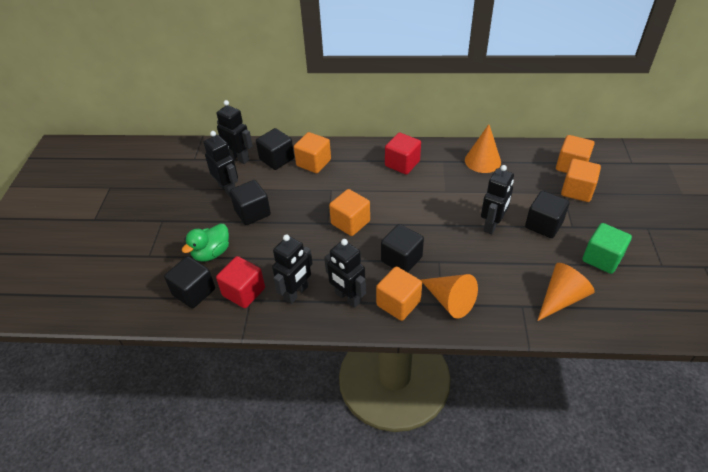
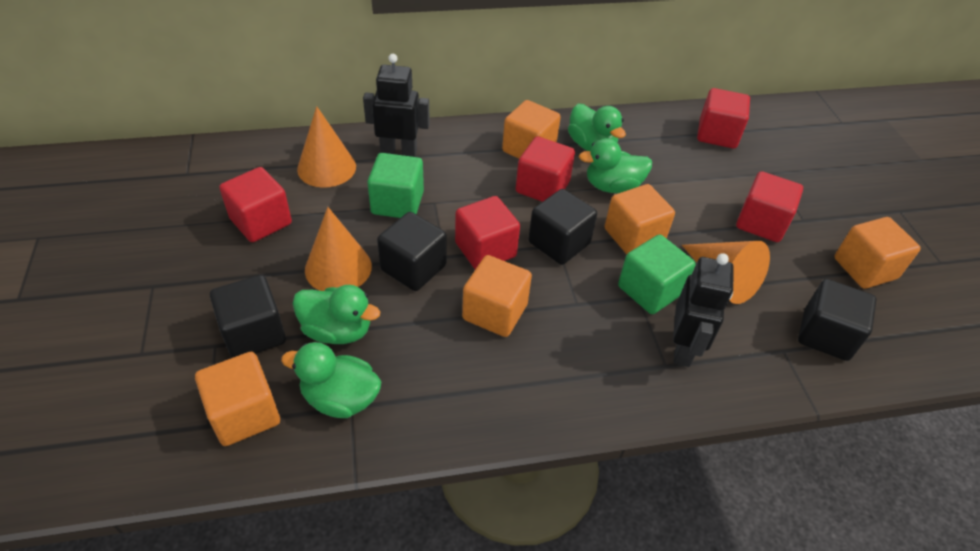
black cube: [164,256,215,308] [230,180,271,225] [256,128,294,170] [381,224,424,272] [525,191,570,238] = 5 -> [210,275,286,358] [377,212,446,291] [528,189,597,265] [798,279,877,361] = 4
black robot: [204,131,238,197] [217,100,253,164] [272,234,313,304] [324,239,366,308] [481,165,514,235] = 5 -> [363,54,430,157] [673,253,734,367] = 2
green cube: [582,223,632,274] = 1 -> [367,153,424,218] [618,235,696,314] = 2
green duck: [182,223,229,262] = 1 -> [281,342,381,418] [293,285,380,344] [568,104,626,151] [579,138,652,193] = 4
red cube: [216,256,265,308] [385,133,421,175] = 2 -> [219,167,292,242] [455,196,520,269] [516,136,575,202] [697,88,750,148] [736,171,803,242] = 5

